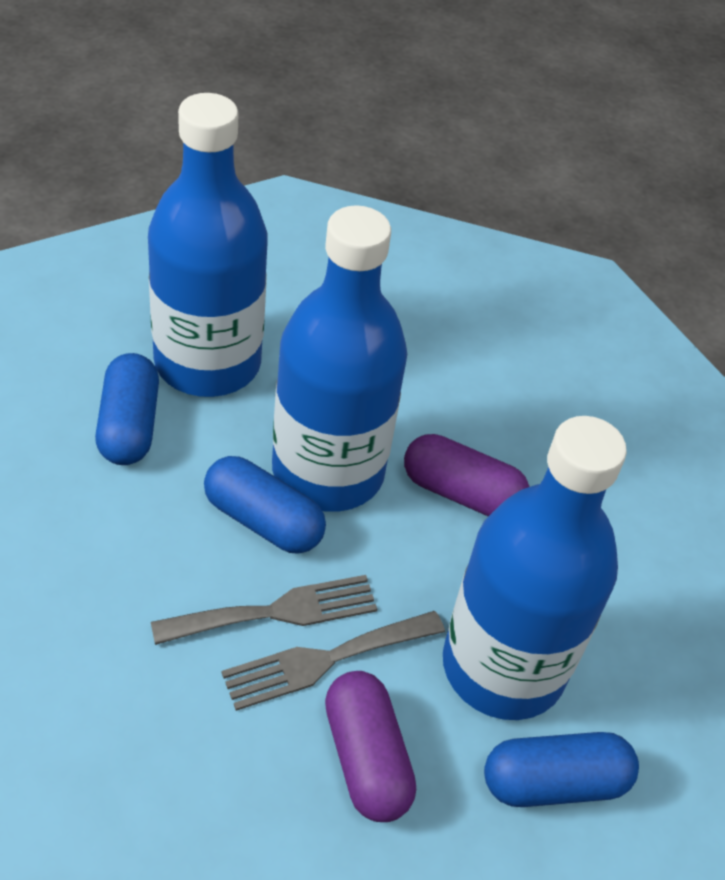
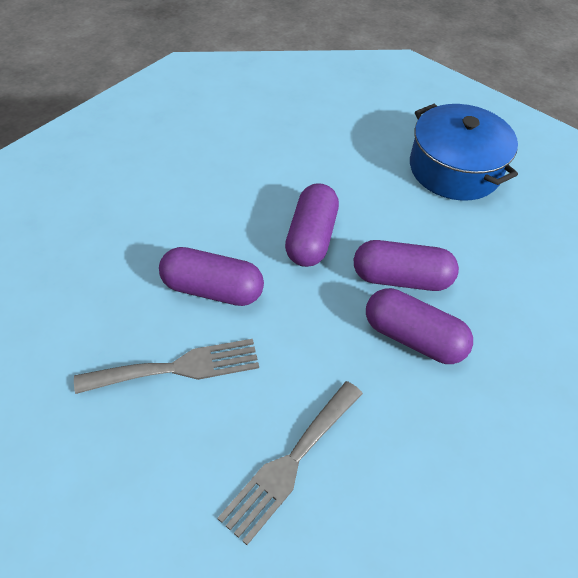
blue bottle: [148,93,268,397] [272,205,407,512] [443,416,627,720] = 3 -> none = 0
blue capsule: [95,353,159,465] [204,456,326,554] [484,732,639,807] = 3 -> none = 0
blue pot: none = 0 -> [410,104,518,201] = 1
purple capsule: [325,671,416,822] [404,434,529,516] = 2 -> [159,247,264,306] [285,183,339,267] [354,240,459,291] [366,288,473,364] = 4

